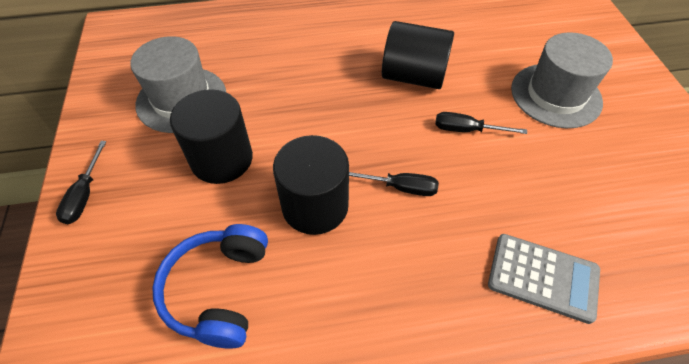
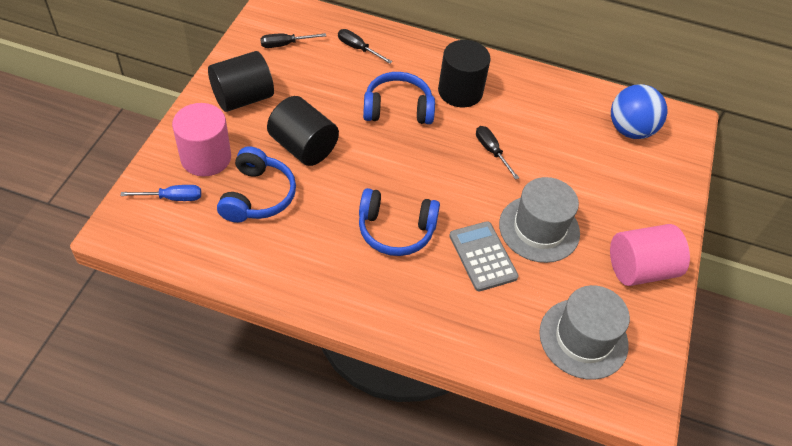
blue ball: none = 0 -> [611,84,667,139] = 1
blue headphones: [152,224,268,349] = 1 -> [217,146,296,223] [359,188,440,256] [363,72,435,124] = 3
blue screwdriver: none = 0 -> [120,185,201,201] = 1
pink cylinder: none = 0 -> [172,103,231,177] [610,224,690,286] = 2

